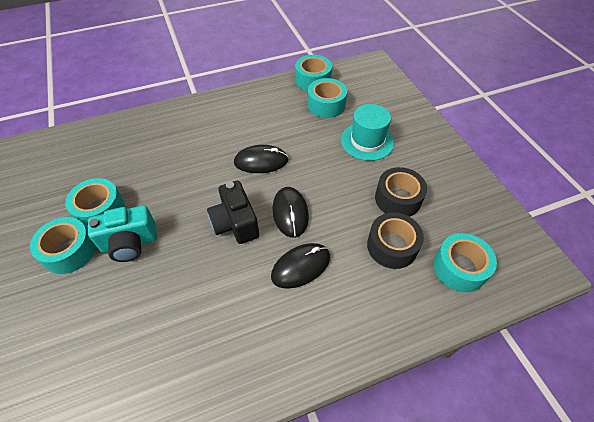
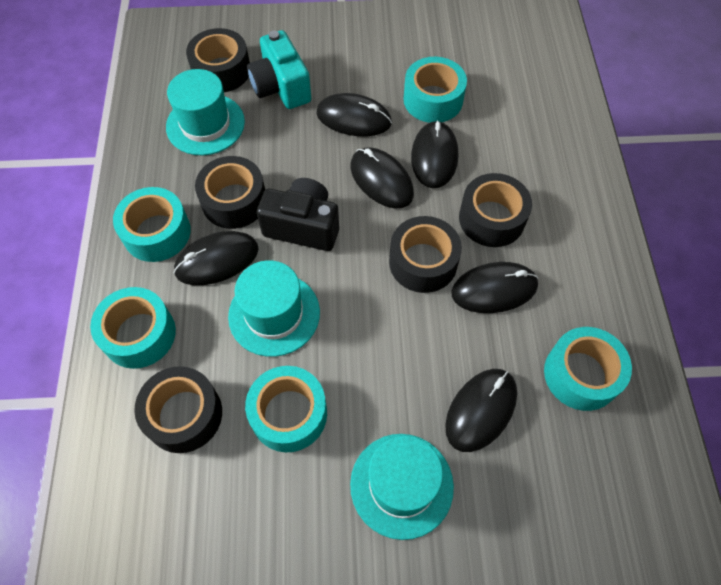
black mouse: [234,145,289,173] [271,243,330,289] [272,187,309,238] = 3 -> [174,231,259,285] [316,93,392,137] [351,147,414,208] [411,120,458,188] [445,369,517,452] [451,262,538,313] = 6
black tape: [367,212,424,269] [375,167,427,217] = 2 -> [134,366,222,453] [186,28,250,92] [195,156,265,229] [389,216,462,293] [459,173,532,247] = 5
turquoise hat: [341,104,394,161] = 1 -> [166,69,245,155] [228,260,320,357] [350,434,454,540] = 3

